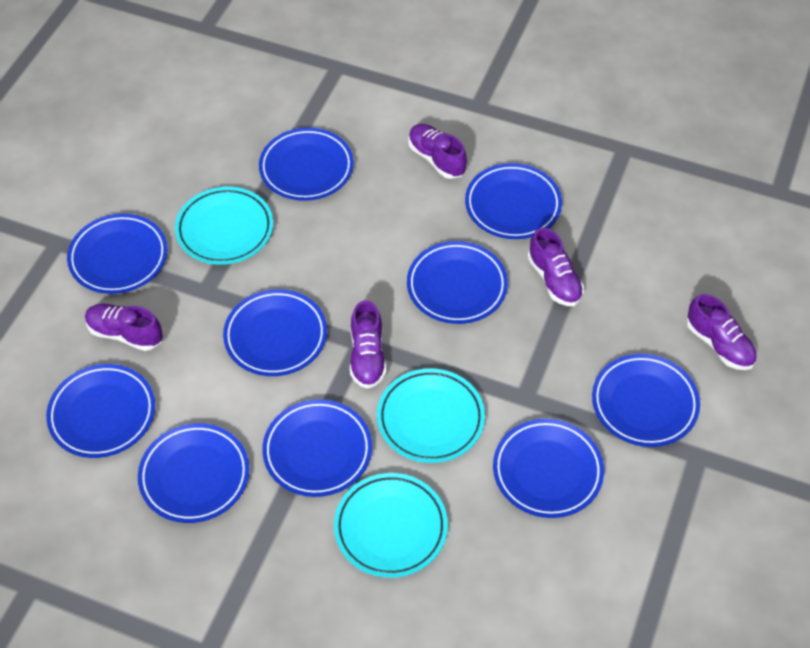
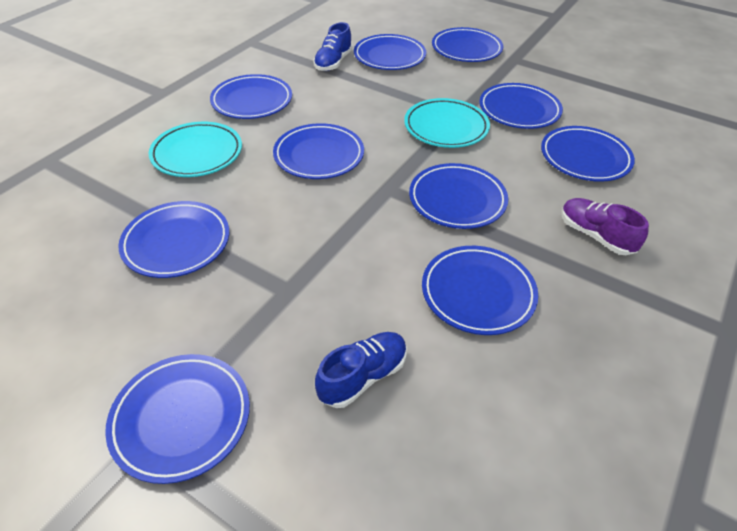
blue shoe: none = 0 -> [314,22,352,71] [315,332,407,408] = 2
purple shoe: [85,304,163,351] [350,300,386,389] [408,124,467,179] [528,227,584,306] [687,294,757,370] = 5 -> [561,198,649,255] = 1
turquoise plate: [175,187,273,265] [334,473,448,578] [377,368,485,463] = 3 -> [149,122,242,177] [404,98,490,148] = 2

